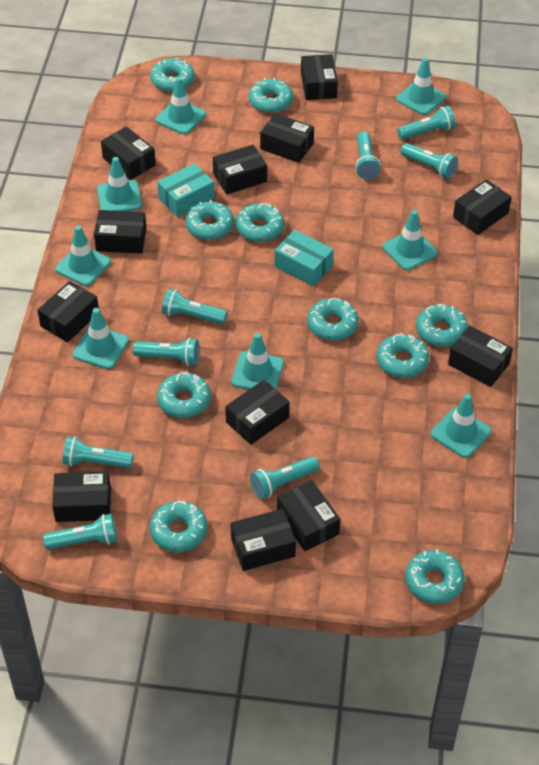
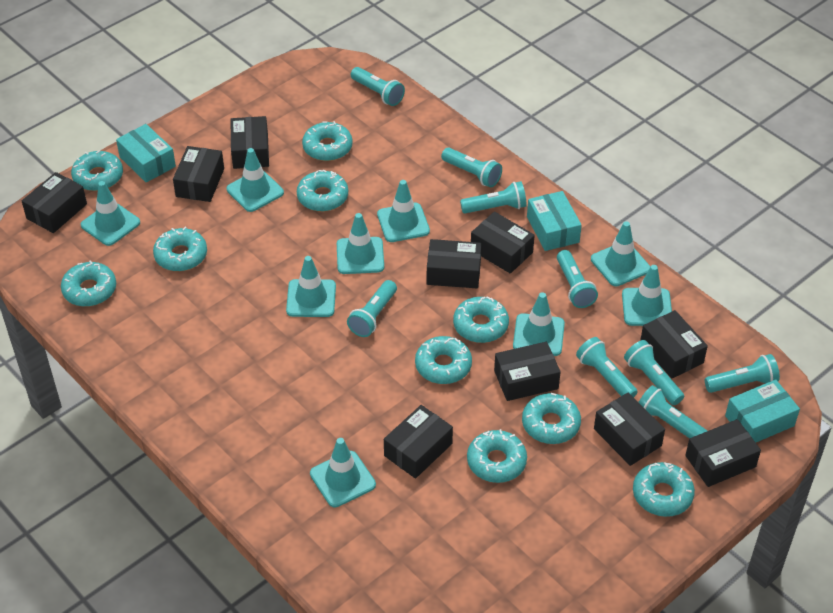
black box: [38,281,99,342] [52,471,111,522] [94,210,146,254] [101,126,156,180] [213,145,267,195] [225,380,290,445] [231,509,296,571] [260,113,314,163] [277,480,340,551] [301,54,338,100] [448,326,513,387] [453,179,511,235] = 12 -> [22,172,87,233] [173,146,224,202] [230,116,269,169] [384,405,453,479] [427,239,482,288] [471,212,535,274] [494,342,561,401] [594,393,665,466] [640,310,708,379] [685,419,761,487] = 10
turquoise box: [157,163,215,217] [275,230,334,286] = 2 -> [116,124,176,182] [527,191,582,251] [725,380,800,443] = 3
turquoise flashlight: [43,514,117,550] [62,437,134,468] [133,338,199,366] [162,289,227,324] [250,456,320,499] [355,131,381,179] [397,106,455,140] [401,143,458,179] = 8 -> [347,280,397,337] [351,67,405,106] [441,148,502,187] [460,181,527,214] [557,250,598,308] [576,337,638,398] [624,340,684,405] [638,385,707,439] [705,354,780,393] = 9
turquoise traffic cone: [55,225,111,286] [73,308,129,369] [97,157,142,211] [156,77,206,134] [231,333,284,390] [383,210,438,270] [396,58,446,115] [431,394,492,458] = 8 -> [81,181,140,246] [227,148,284,212] [286,256,336,317] [310,438,376,507] [337,213,384,274] [377,180,430,242] [513,292,565,356] [591,221,650,286] [622,265,672,326] = 9

